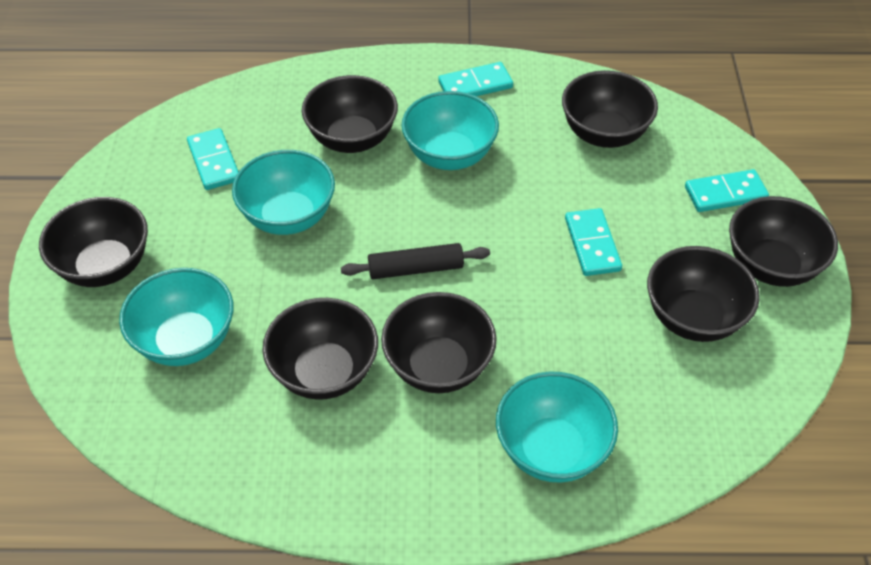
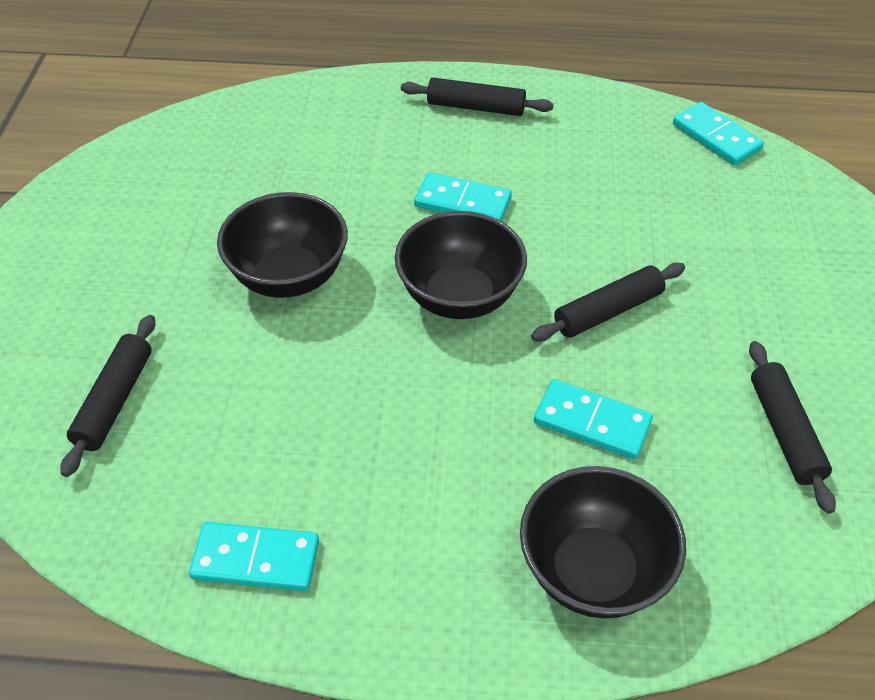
black bowl: [39,197,148,287] [262,298,378,400] [302,75,398,153] [381,292,497,393] [562,70,658,148] [647,246,760,342] [729,196,838,287] = 7 -> [217,192,348,298] [395,211,527,319] [520,466,686,618] = 3
black rolling pin: [341,243,490,279] = 1 -> [60,315,155,477] [401,78,554,116] [531,263,685,342] [749,341,836,514] = 4
turquoise bowl: [119,268,234,366] [232,150,335,235] [401,91,499,170] [496,371,618,483] = 4 -> none = 0

